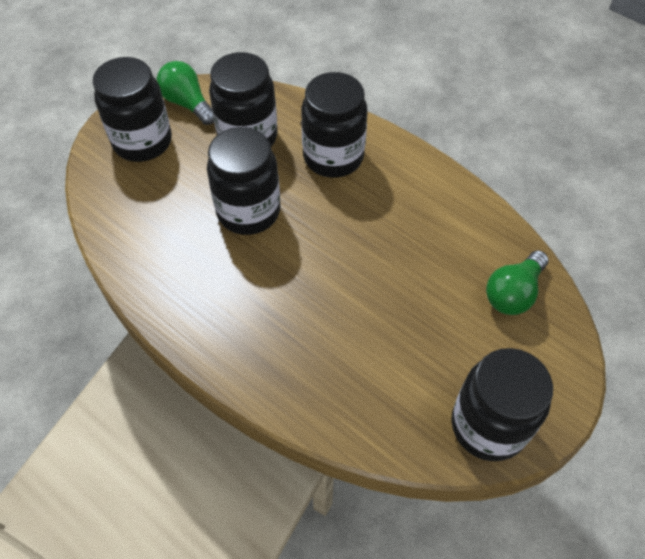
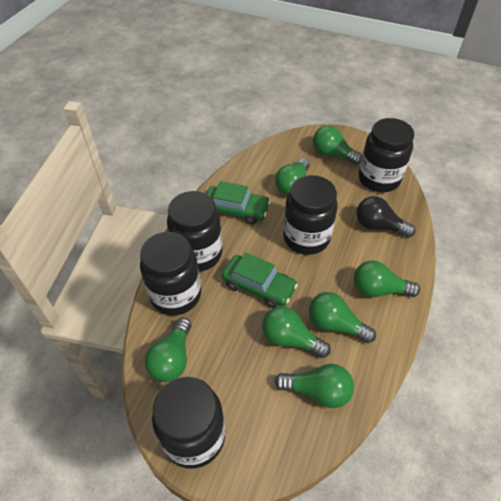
black light bulb: none = 0 -> [356,196,416,238] = 1
green car: none = 0 -> [207,181,271,225] [222,253,298,308] = 2
green light bulb: [156,61,214,125] [486,250,549,315] = 2 -> [145,318,191,382] [262,306,331,358] [274,364,354,408] [275,158,310,195] [309,292,376,343] [313,126,362,165] [354,261,420,297] = 7

